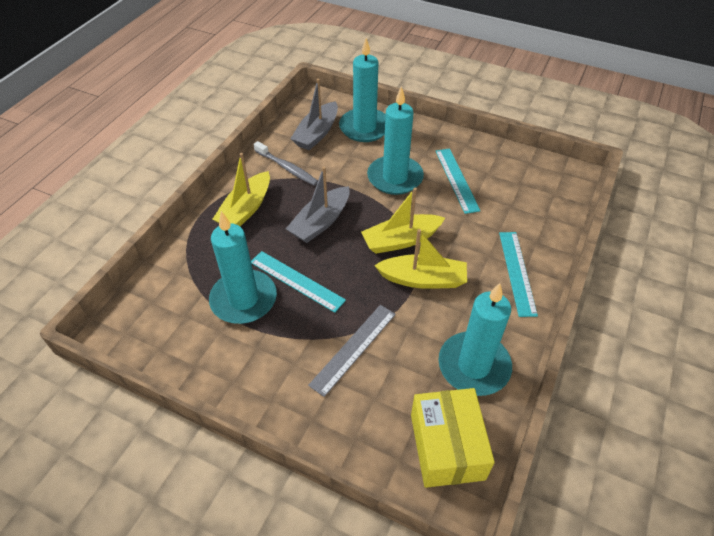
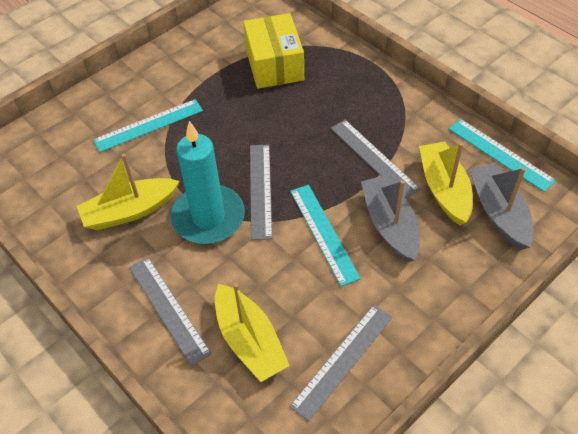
grey ruler: [308,305,396,397] = 1 -> [129,257,212,366] [250,144,272,240] [289,305,392,422] [331,120,421,199] = 4
grey toothbrush: [254,141,318,186] = 1 -> none = 0
turquoise candle: [209,211,277,324] [339,38,386,142] [367,86,424,195] [438,283,512,396] = 4 -> [171,121,245,244] = 1

